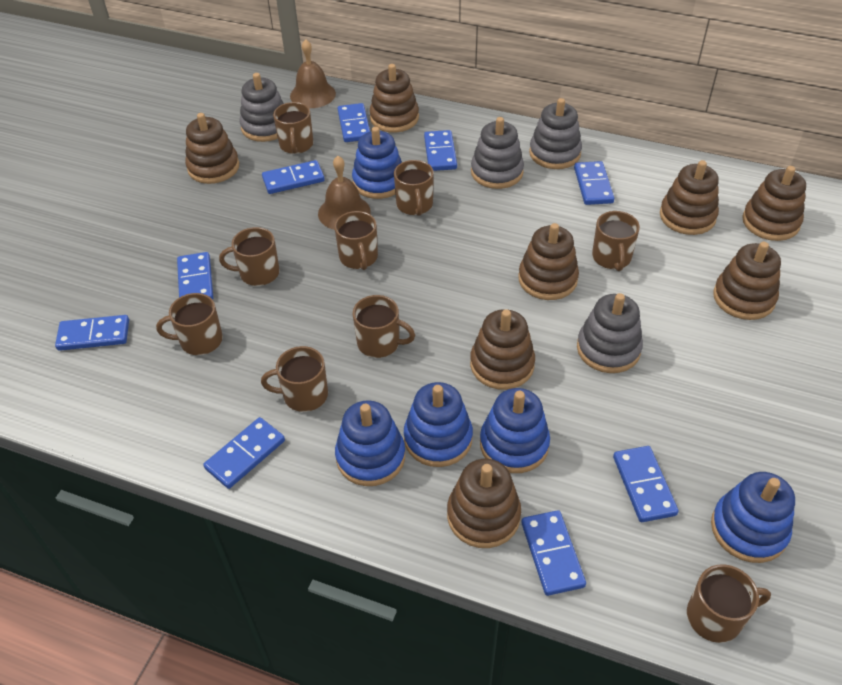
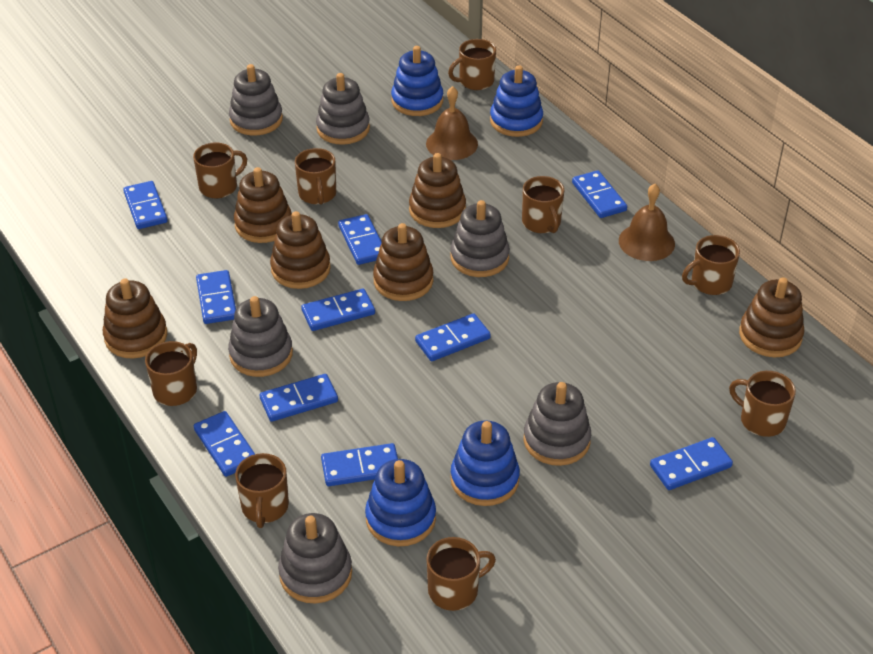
blue domino: [55,315,129,351] [177,252,213,300] [203,417,285,489] [262,160,325,194] [338,103,370,142] [424,130,457,171] [521,510,586,596] [574,161,614,205] [613,446,679,522] = 9 -> [123,181,168,229] [194,411,255,477] [196,270,236,324] [260,374,338,422] [301,289,375,331] [321,443,398,486] [338,214,382,265] [415,313,491,361] [572,170,627,218] [650,437,733,490] = 10
blue stacking toy: [335,400,405,486] [352,127,402,199] [404,382,473,467] [480,388,550,473] [711,472,795,563] = 5 -> [365,459,436,546] [391,46,443,116] [450,421,520,506] [490,65,543,137] = 4
brown stacking toy: [185,113,239,184] [370,64,419,133] [447,459,521,548] [470,309,535,390] [518,223,579,300] [660,160,719,235] [713,242,781,320] [742,166,806,241] = 8 -> [103,278,167,358] [234,167,292,243] [270,211,331,289] [373,223,433,301] [409,153,466,228] [739,277,804,357] = 6
grey stacking toy: [240,73,284,142] [471,117,524,189] [529,98,582,169] [577,293,643,373] = 4 -> [228,296,293,377] [229,64,283,135] [278,513,352,604] [316,73,370,145] [450,200,510,277] [524,382,591,466] = 6

